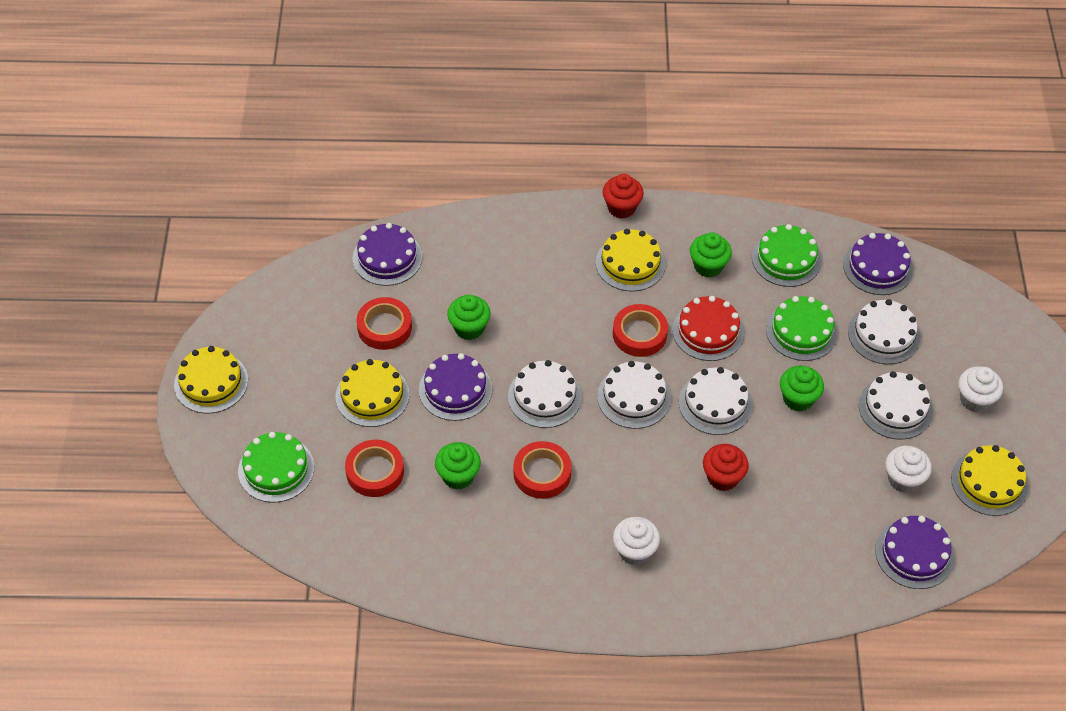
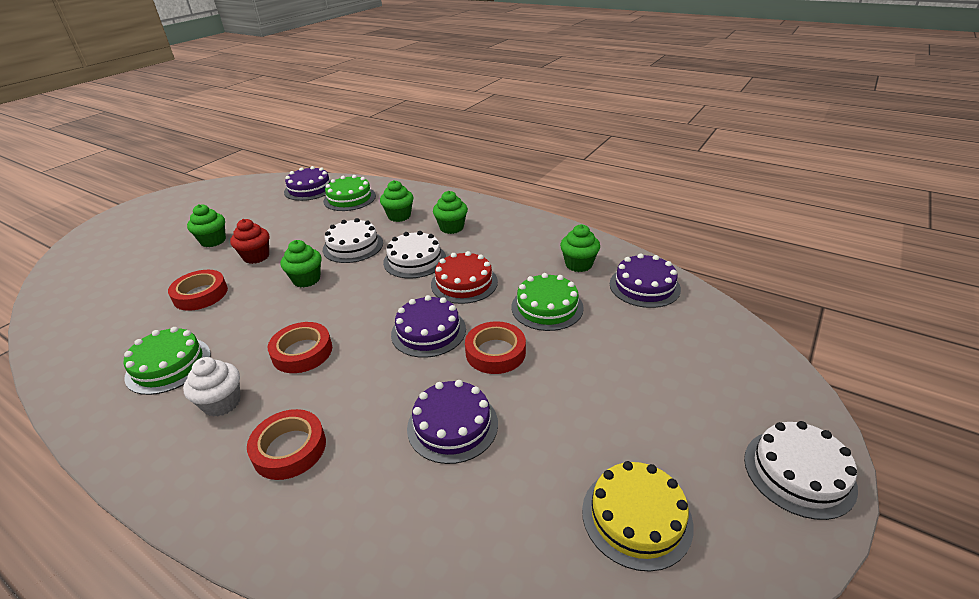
green cupcake: [435,442,481,490] [447,295,491,340] [690,232,732,278] [780,366,824,412] = 4 -> [187,204,226,247] [281,240,322,287] [380,180,414,222] [433,191,468,234] [560,224,600,272] = 5
red cupcake: [603,174,644,219] [703,444,749,491] = 2 -> [230,219,269,264] = 1
white cake: [508,360,582,428] [597,361,671,429] [679,367,752,435] [848,299,920,364] [859,371,933,440] = 5 -> [323,218,383,263] [383,231,446,279] [744,421,858,520] = 3
white cupcake: [613,517,660,565] [886,446,932,493] [958,366,1003,412] = 3 -> [183,357,241,417] = 1
yellow cake: [174,346,248,414] [336,359,409,427] [596,229,665,291] [951,445,1028,516] = 4 -> [582,461,694,572] = 1

